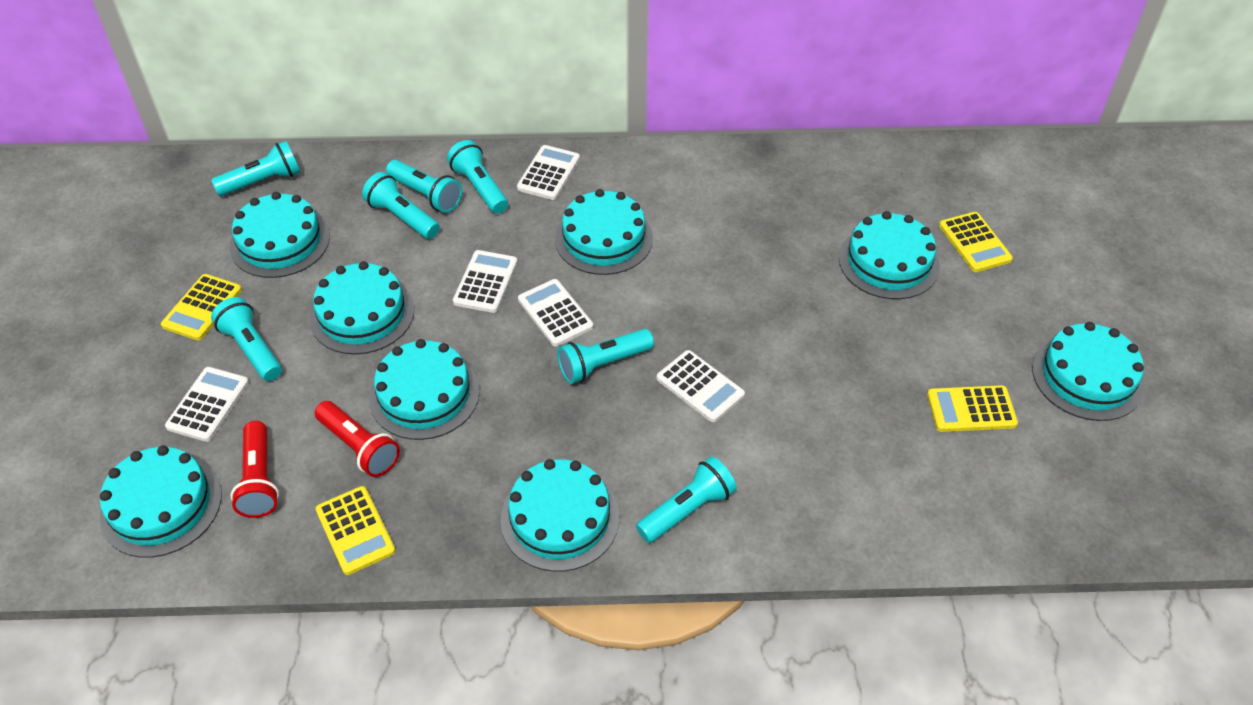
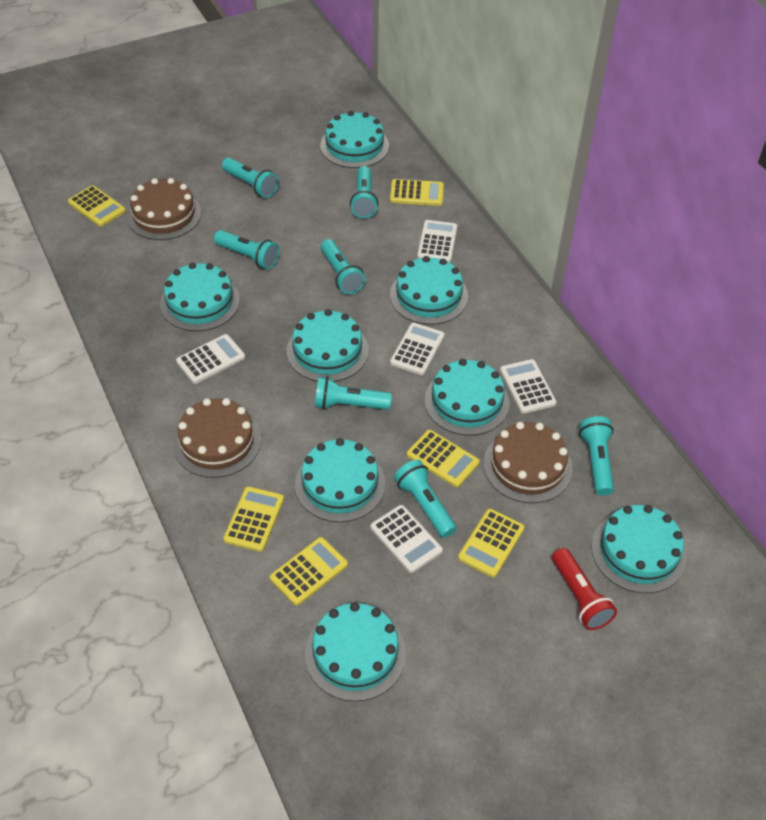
brown cake: none = 0 -> [127,178,201,240] [173,398,261,478] [483,422,573,503] = 3
red flashlight: [231,421,279,518] [315,401,400,477] = 2 -> [552,548,617,630] = 1
yellow calculator: [161,274,242,340] [315,486,396,575] [927,385,1018,432] [939,212,1013,272] = 4 -> [68,185,126,227] [223,486,284,552] [270,537,348,606] [390,179,444,206] [407,430,480,487] [458,509,525,577] = 6

